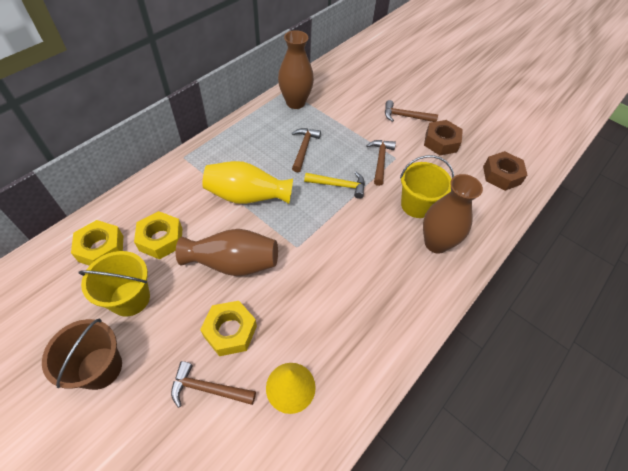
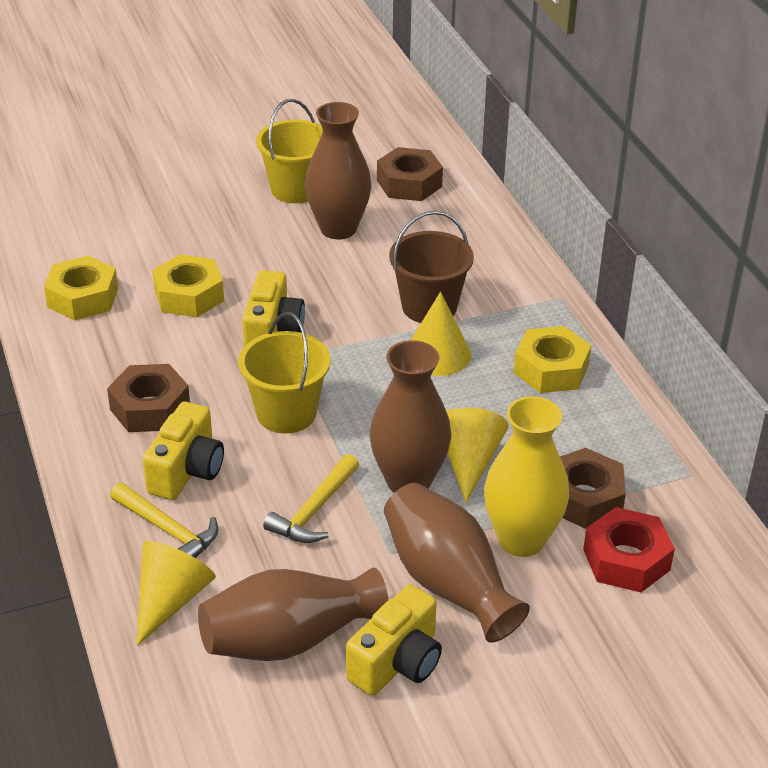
brown hammer: [171,361,256,408] [292,128,321,172] [366,140,396,186] [385,100,438,122] = 4 -> none = 0
brown nut: [424,120,463,155] [483,151,527,191] = 2 -> [107,364,190,432] [377,147,443,201] [560,448,626,529] = 3
brown vase: [176,229,278,276] [278,30,314,109] [423,174,483,254] = 3 -> [198,567,388,661] [305,102,372,239] [370,340,451,493] [384,483,530,643] = 4
red nut: none = 0 -> [583,507,675,592] = 1
yellow camera: none = 0 -> [143,402,224,500] [242,270,305,347] [346,584,442,696] = 3
yellow cone: [266,363,316,414] = 1 -> [136,541,216,646] [411,292,471,376] [446,408,509,502] = 3
yellow hammer: [304,172,365,199] = 1 -> [110,483,218,558] [263,454,359,543] = 2

